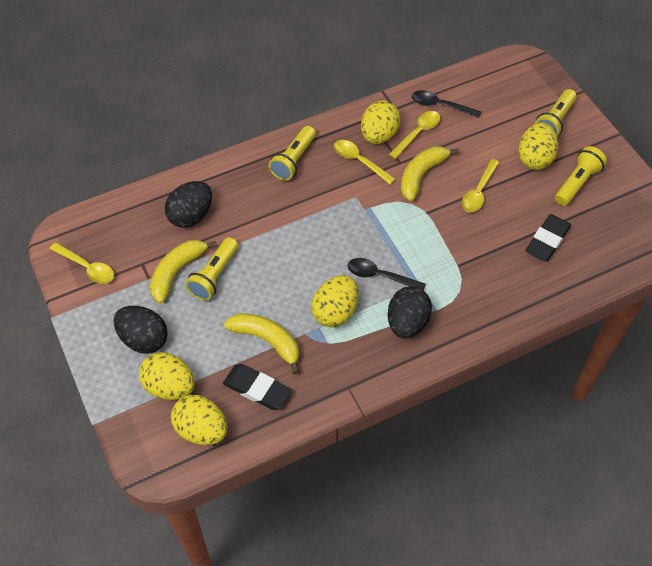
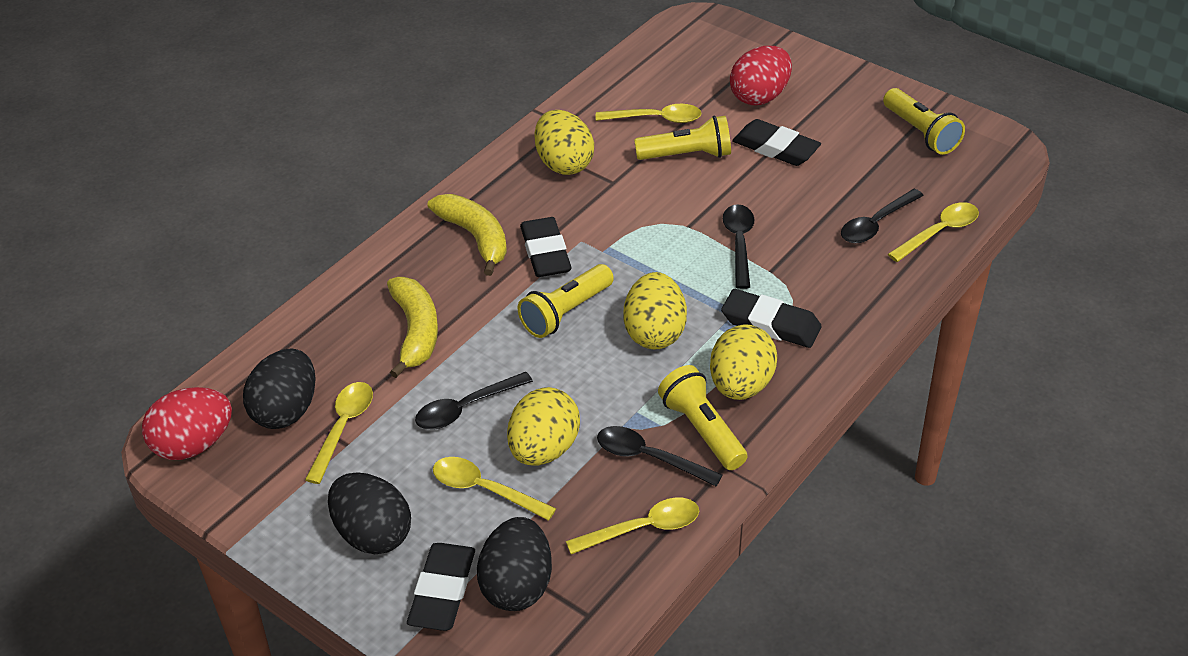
black eraser: [223,364,292,410] [525,214,571,262] = 2 -> [407,543,475,631] [520,217,572,277] [721,289,821,348] [732,119,821,166] = 4
black spoon: [348,258,426,290] [412,90,481,118] = 2 -> [415,372,533,430] [597,426,722,487] [723,204,754,289] [841,189,924,243] = 4
red egg: none = 0 -> [142,387,232,460] [730,46,792,105] = 2
yellow banana: [150,240,217,304] [224,313,299,374] [401,146,459,201] = 3 -> [387,277,438,378] [428,194,507,276] = 2
yellow egg: [139,352,195,400] [171,395,227,445] [312,275,358,328] [361,100,400,144] [518,122,558,170] = 5 -> [507,387,580,466] [535,110,594,175] [623,272,687,349] [710,324,777,400] = 4
yellow spoon: [50,242,114,284] [334,140,396,185] [389,111,440,159] [462,159,500,212] = 4 -> [305,382,373,484] [433,457,556,521] [566,498,699,554] [596,104,702,123] [888,202,979,262] = 5

